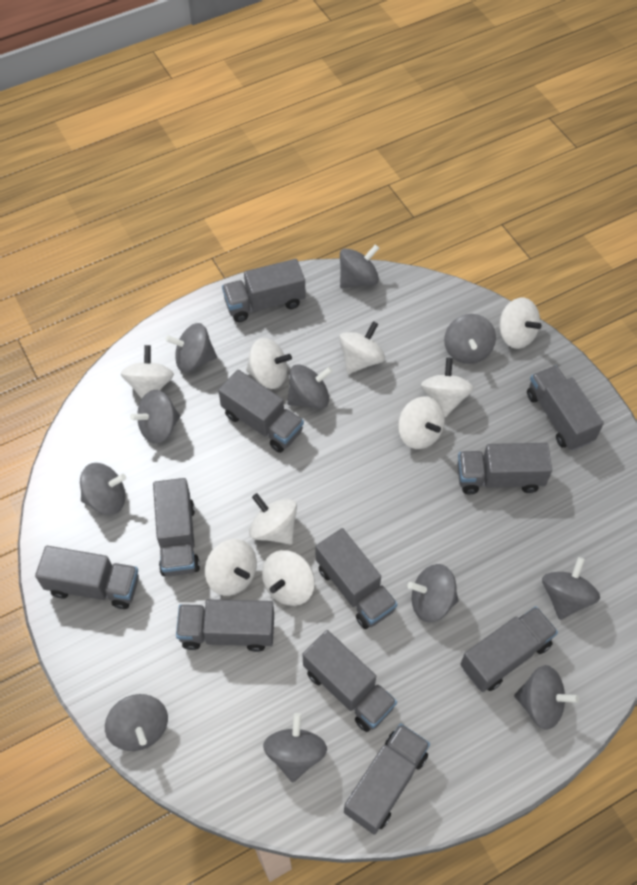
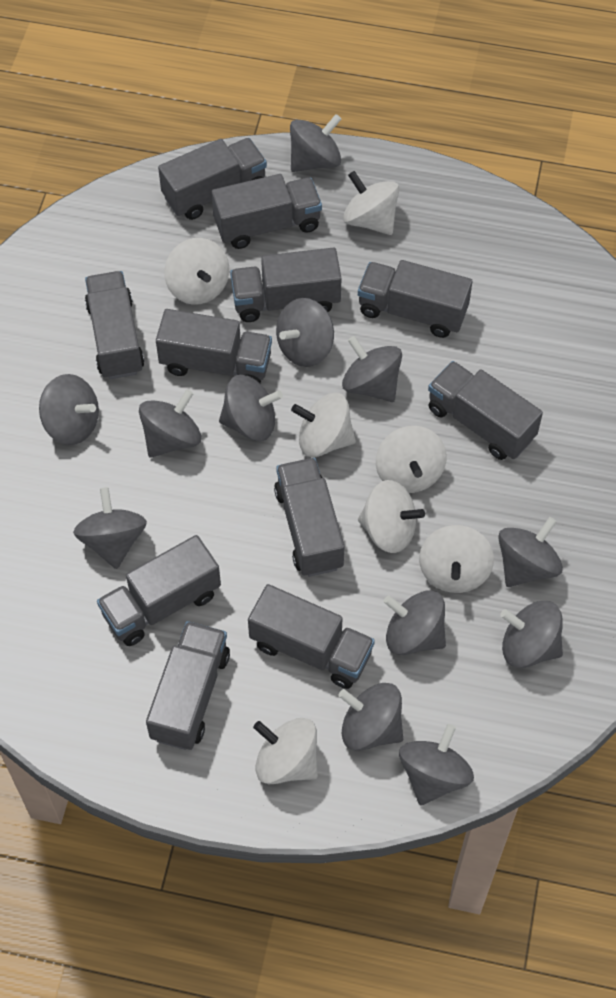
grey spinning top: [80,463,126,515] [105,694,168,751] [130,390,180,444] [166,323,217,372] [263,713,327,782] [287,364,333,409] [340,244,379,289] [407,564,459,622] [444,314,496,364] [514,665,579,730] [542,557,600,620] = 11 -> [39,374,99,445] [73,487,147,569] [139,389,201,458] [219,375,283,441] [276,298,334,367] [290,114,341,172] [338,683,403,751] [342,336,402,402] [384,591,446,655] [399,724,474,806] [498,517,563,587] [500,601,563,668] = 12
white spinning top: [120,345,174,399] [205,539,257,596] [246,338,292,389] [249,493,297,545] [262,550,315,606] [339,321,385,374] [398,396,445,449] [421,358,474,417] [499,298,542,349] = 9 -> [164,238,229,305] [253,718,318,784] [291,393,356,457] [343,171,399,235] [358,480,425,553] [376,426,447,493] [419,525,494,593] = 7

